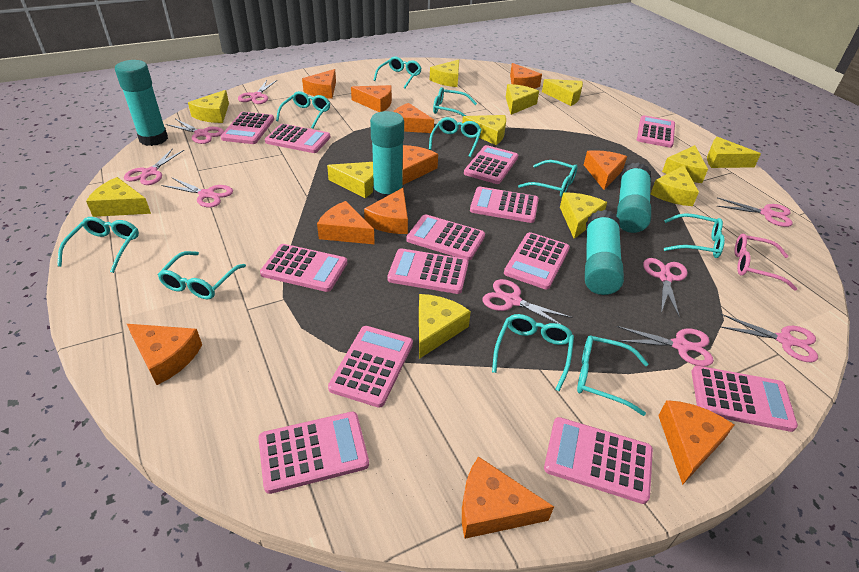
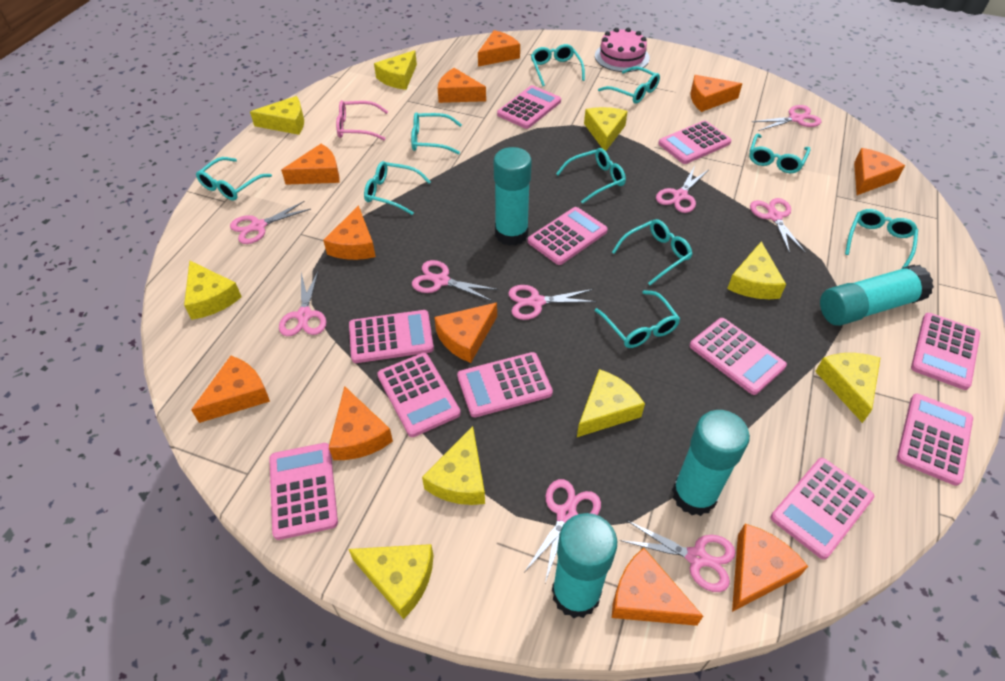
pink cake: none = 0 -> [595,28,650,72] = 1
pink calculator: [220,112,274,144] [258,412,369,494] [260,244,347,292] [265,124,331,153] [328,326,413,408] [387,248,468,294] [406,214,485,260] [464,145,518,184] [470,187,539,223] [504,232,570,289] [544,417,653,504] [637,115,675,148] [692,366,798,432] = 13 -> [269,443,338,540] [349,310,434,363] [377,353,461,437] [457,352,553,418] [497,85,561,129] [528,207,608,265] [658,120,731,164] [690,318,787,395] [771,458,874,559] [897,393,973,486] [911,313,980,390] = 11
yellow cheese: [86,177,151,217] [188,90,229,123] [327,162,374,198] [419,294,471,359] [430,60,459,87] [462,115,506,145] [506,84,539,115] [542,79,583,106] [560,192,607,239] [650,165,699,206] [662,145,708,183] [707,137,761,168] = 12 -> [184,261,242,320] [250,96,304,135] [349,544,433,619] [374,50,417,90] [422,426,485,505] [577,369,645,437] [584,107,628,151] [727,241,786,299] [815,353,880,423] = 9

